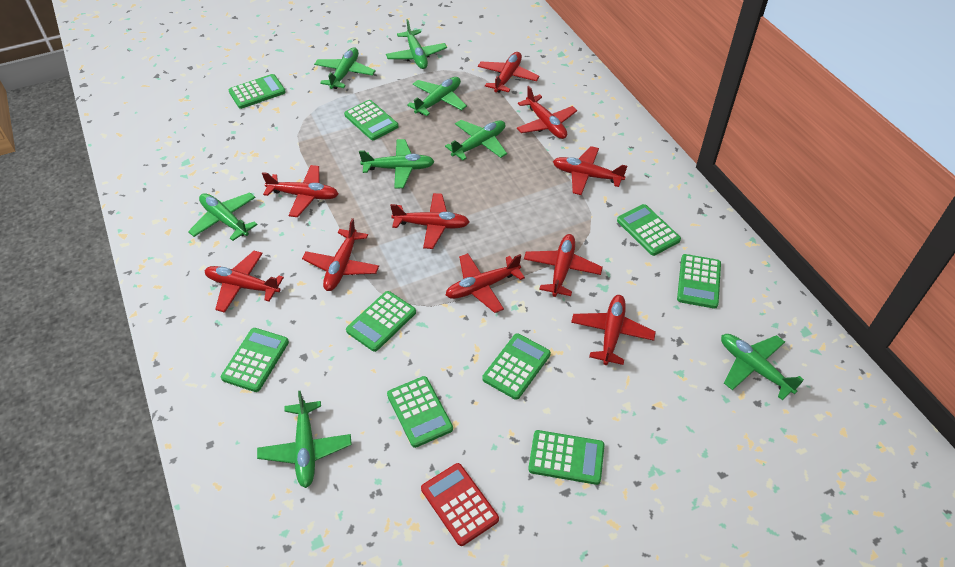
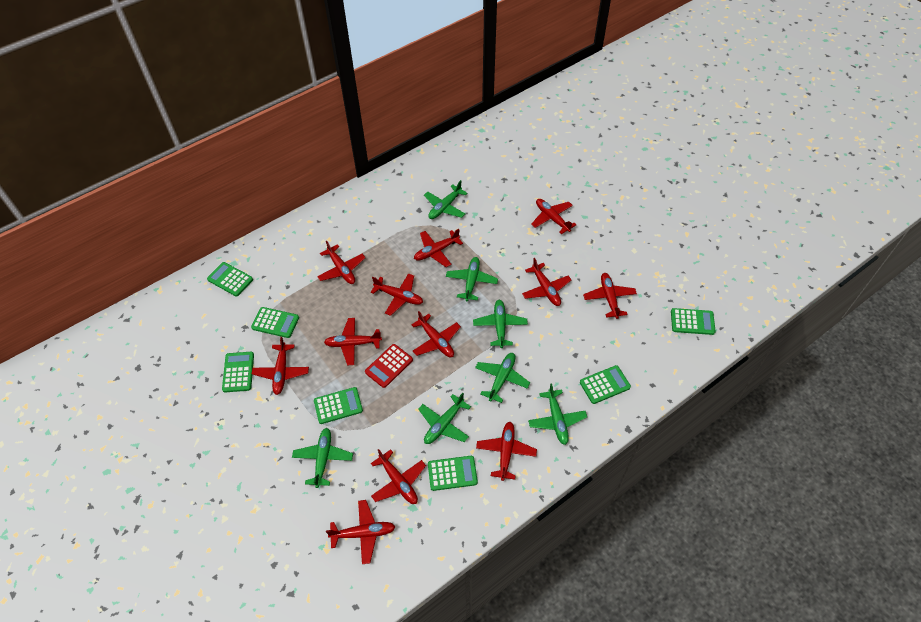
green calculator: [221,328,289,392] [229,74,286,109] [344,100,398,140] [346,291,416,352] [387,376,453,448] [482,333,551,400] [528,430,604,485] [617,204,681,256] [677,254,721,309] = 9 -> [207,262,253,297] [222,352,254,392] [251,307,299,338] [314,387,363,424] [428,456,478,491] [580,365,631,404] [671,308,716,335] = 7
green plane: [188,192,258,241] [257,391,352,488] [314,47,376,89] [359,139,435,189] [386,19,447,69] [407,77,467,116] [445,120,507,161] [721,334,804,400] = 8 -> [292,428,353,488] [418,393,471,444] [424,180,468,219] [446,257,498,301] [473,300,528,348] [475,353,530,403] [528,383,587,445] = 7
red plane: [205,251,284,313] [262,165,338,217] [302,218,379,291] [390,193,469,249] [446,253,525,313] [478,52,539,93] [517,86,577,139] [524,234,603,297] [553,146,627,195] [571,295,656,365] = 10 -> [252,337,309,395] [317,240,366,284] [324,318,382,365] [326,500,395,564] [370,273,423,316] [371,449,426,504] [411,311,461,357] [414,229,463,267] [476,422,537,481] [522,258,571,306] [531,199,576,234] [583,273,637,319] = 12

